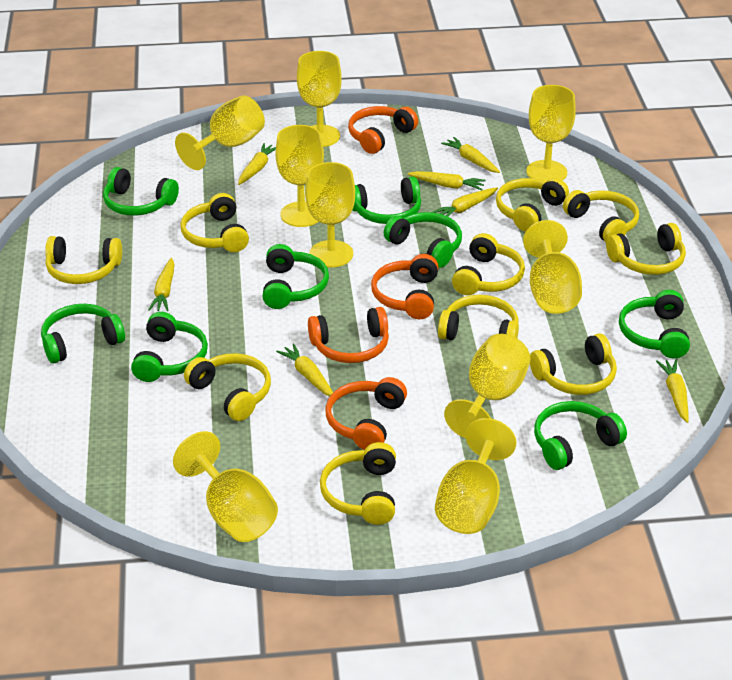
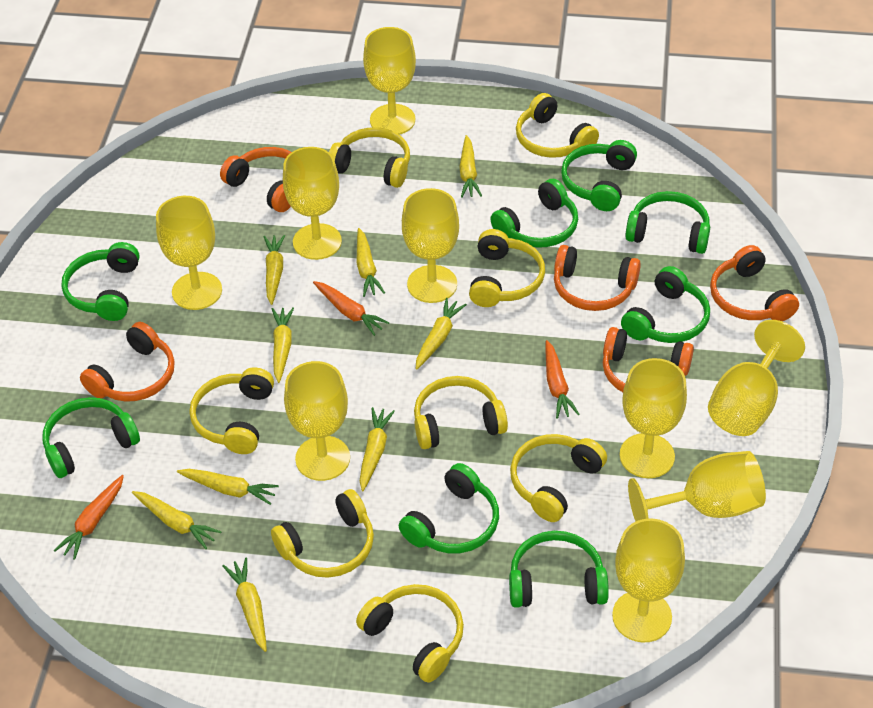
orange carrot: none = 0 -> [54,475,124,560] [313,281,390,336] [545,340,580,419] = 3
orange headphones: [308,307,389,363] [325,377,407,450] [348,106,418,154] [371,254,438,319] = 4 -> [80,322,174,402] [220,147,291,212] [554,245,641,311] [603,327,694,392] [710,245,799,321] = 5
yellow carrot: [148,258,175,311] [238,143,276,185] [276,343,333,396] [407,171,486,190] [432,187,498,217] [441,137,500,173] [656,359,689,423] = 7 -> [132,491,222,549] [177,469,279,505] [222,558,267,652] [264,235,285,305] [272,307,294,383] [357,228,385,297] [360,407,395,491] [416,298,467,370] [459,135,482,198] = 9
yellow headphones: [45,236,122,284] [180,193,249,252] [184,353,271,421] [320,442,396,525] [438,295,519,340] [452,233,525,295] [496,178,569,232] [530,334,617,395] [563,190,639,242] [606,223,686,275] = 10 -> [189,367,274,454] [271,489,374,578] [329,127,410,188] [356,584,464,682] [414,376,508,449] [469,229,545,307] [510,434,607,522] [516,93,599,158] = 8

